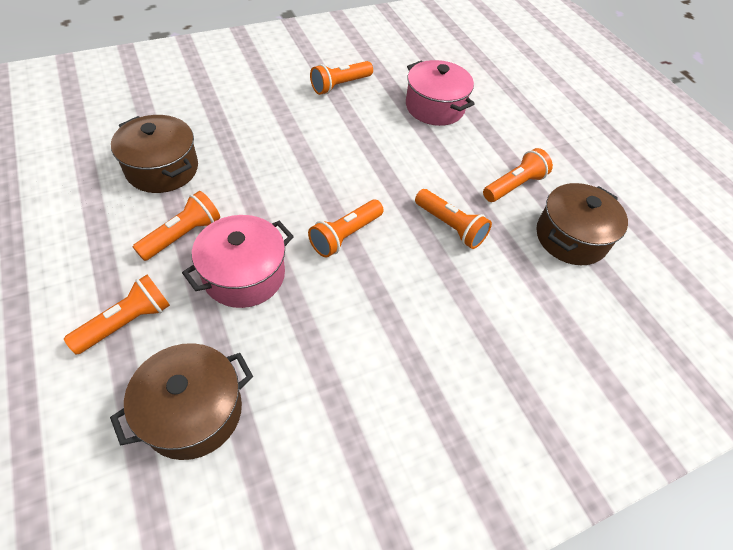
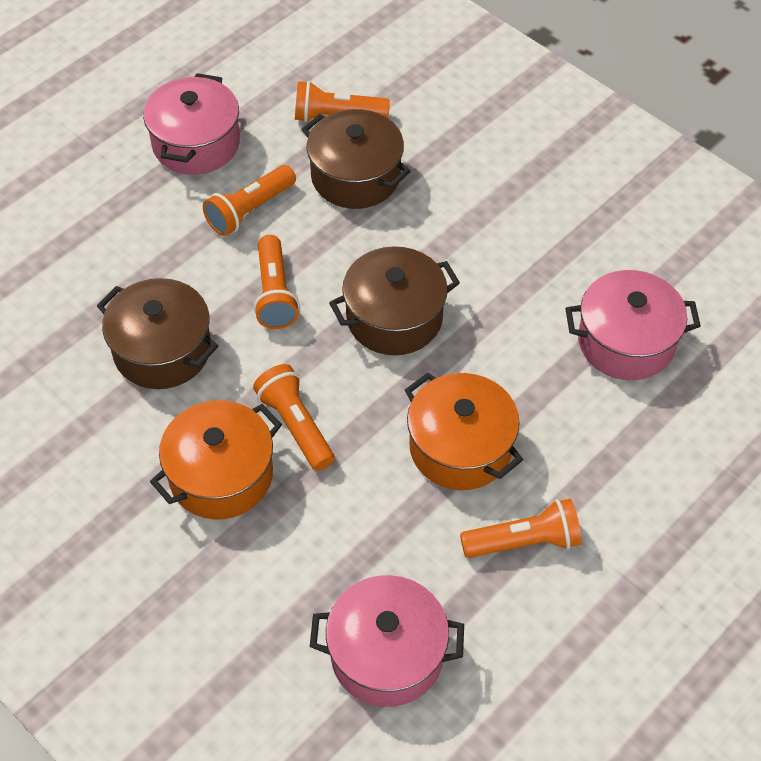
orange flashlight: [64,275,170,355] [133,191,220,261] [308,199,384,257] [310,61,373,95] [415,189,492,249] [483,148,553,202] = 6 -> [203,165,296,236] [253,364,335,471] [254,235,299,329] [295,81,390,122] [460,499,581,558] = 5
orange pot: none = 0 -> [150,400,282,519] [405,372,523,490] = 2
pink pot: [182,215,294,308] [406,60,475,126] = 2 -> [143,73,240,175] [310,575,464,707] [565,270,701,380] = 3

